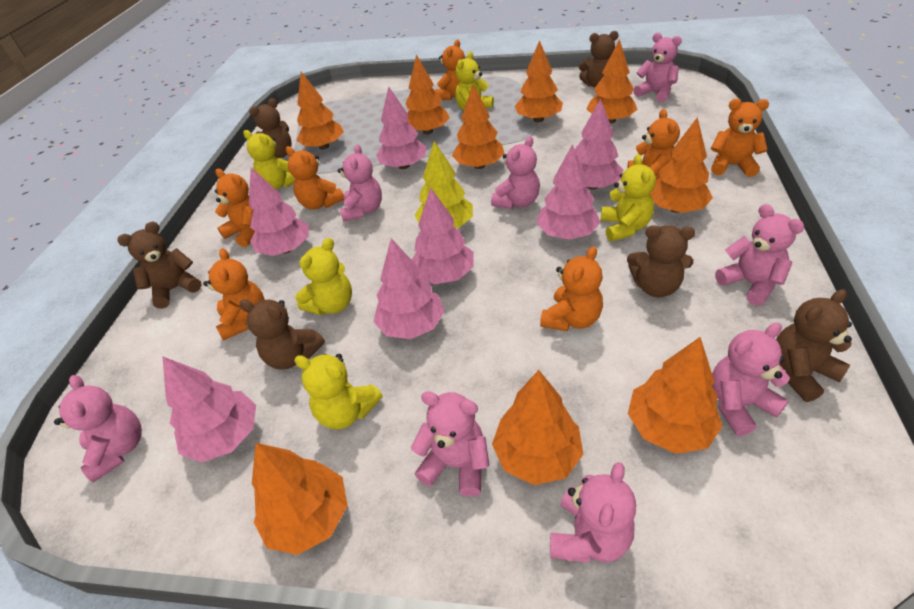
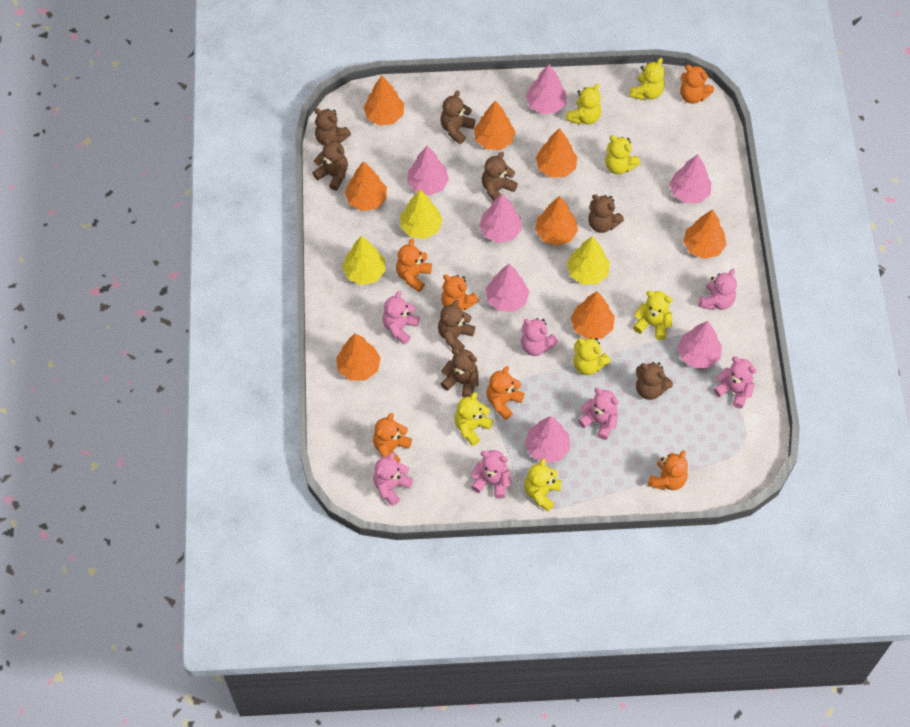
brown teddy bear: [117,222,202,309] [239,299,325,370] [249,98,292,158] [579,31,619,87] [627,225,695,297] [776,289,852,402] = 6 -> [313,138,348,191] [314,108,351,146] [438,300,475,350] [440,91,475,144] [441,348,479,397] [482,152,518,201] [588,194,624,233] [636,362,673,400] = 8
orange teddy bear: [203,248,265,341] [215,169,255,247] [286,146,344,210] [435,39,465,100] [540,246,603,331] [627,109,680,180] [711,99,769,177] = 7 -> [373,413,412,462] [396,239,432,292] [441,275,479,310] [486,366,525,420] [648,450,688,490] [680,65,714,104] = 6
orange tree: [252,443,348,555] [297,72,344,150] [405,54,450,134] [452,84,505,169] [492,370,583,485] [515,40,563,122] [587,39,638,124] [628,337,723,454] [650,117,713,213] = 9 -> [336,333,381,381] [345,161,387,211] [363,76,404,125] [474,100,515,150] [535,196,578,246] [536,128,577,177] [571,291,615,339] [683,209,726,259] = 8
pink teddy bear: [54,375,142,483] [337,144,382,222] [411,391,489,497] [491,136,540,209] [550,462,636,563] [633,33,682,102] [712,323,790,436] [715,204,804,306] = 8 -> [373,452,413,506] [382,291,420,344] [471,450,511,499] [521,318,558,356] [578,388,619,440] [698,269,737,310] [713,356,757,409] = 7
yellow teddy bear: [243,130,296,189] [294,354,383,430] [295,238,352,315] [455,51,494,110] [601,154,656,242] = 5 -> [454,392,493,446] [524,458,562,512] [565,83,601,125] [573,337,611,375] [605,135,640,174] [629,58,664,100] [633,291,673,340] = 7
yellow tree: [415,141,473,228] = 1 -> [342,236,385,285] [400,190,443,239] [567,236,610,285] = 3

